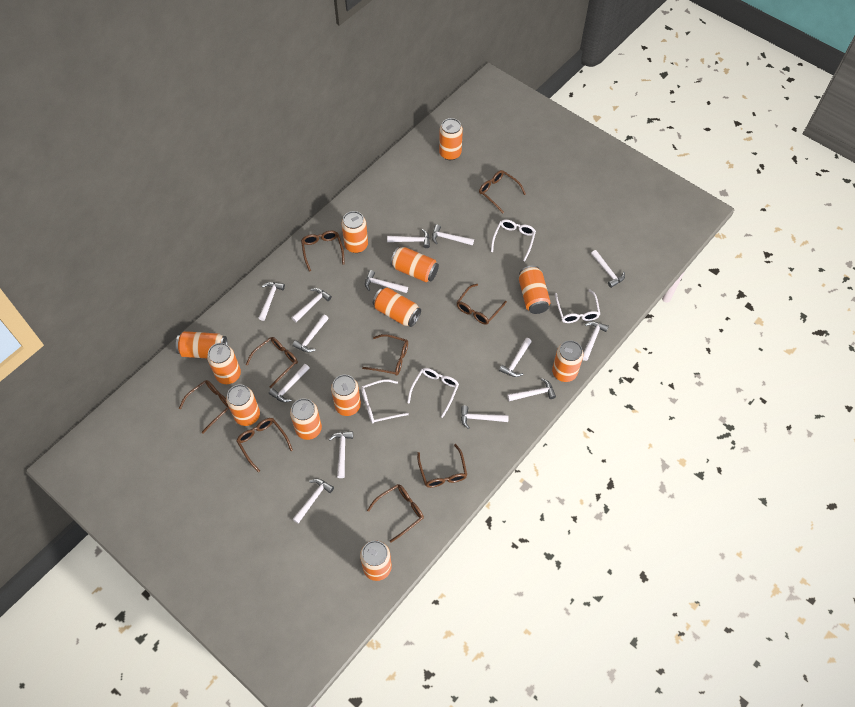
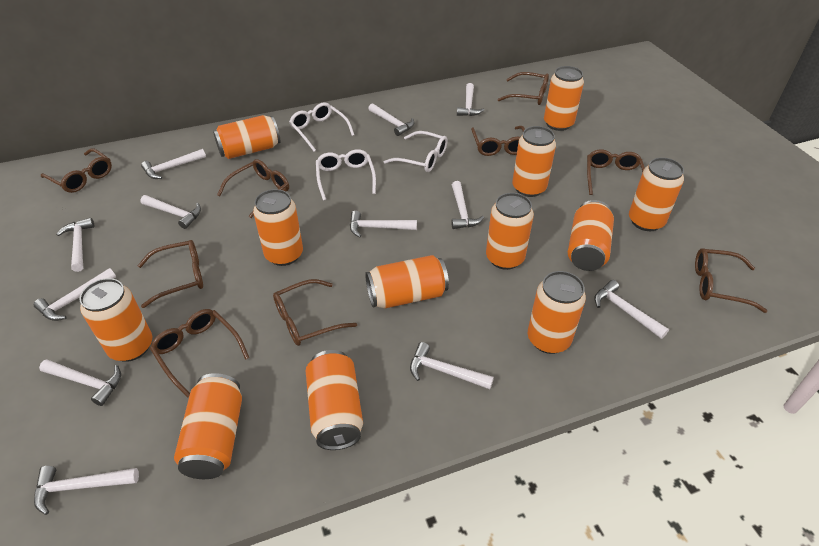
white glasses: [361,379,409,423] [407,368,459,418] [491,219,536,261] [555,289,600,323] = 4 -> [289,102,354,152] [316,149,376,201] [384,131,447,172] = 3
white hammer: [259,282,285,321] [269,364,310,402] [292,288,332,322] [292,314,329,352] [293,479,334,524] [329,431,353,478] [365,270,408,293] [387,229,430,248] [432,224,474,246] [461,405,509,429] [499,338,532,377] [507,378,556,401] [582,321,609,361] [591,250,625,288] = 14 -> [34,268,116,321] [34,466,139,515] [39,359,121,406] [56,218,95,272] [140,195,201,229] [141,149,206,179] [350,211,417,237] [368,103,414,136] [410,342,494,389] [451,181,484,229] [457,83,484,116] [594,280,669,339] = 12

